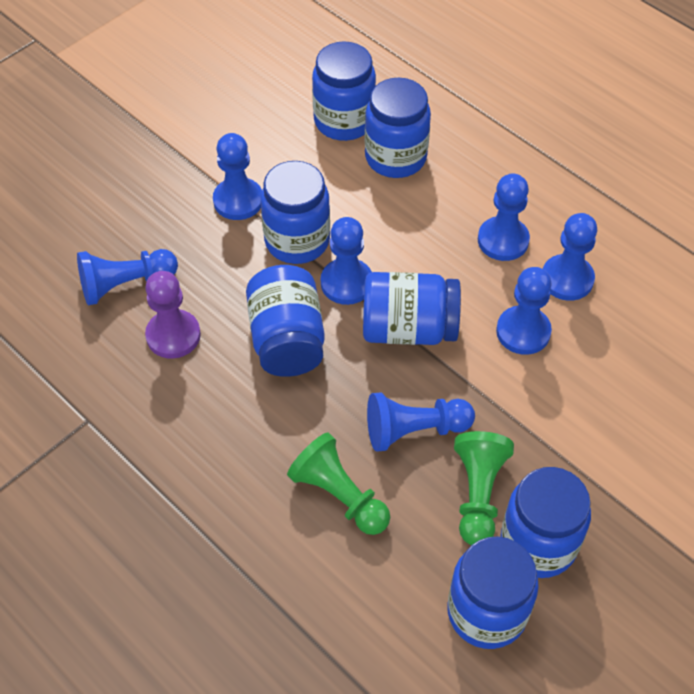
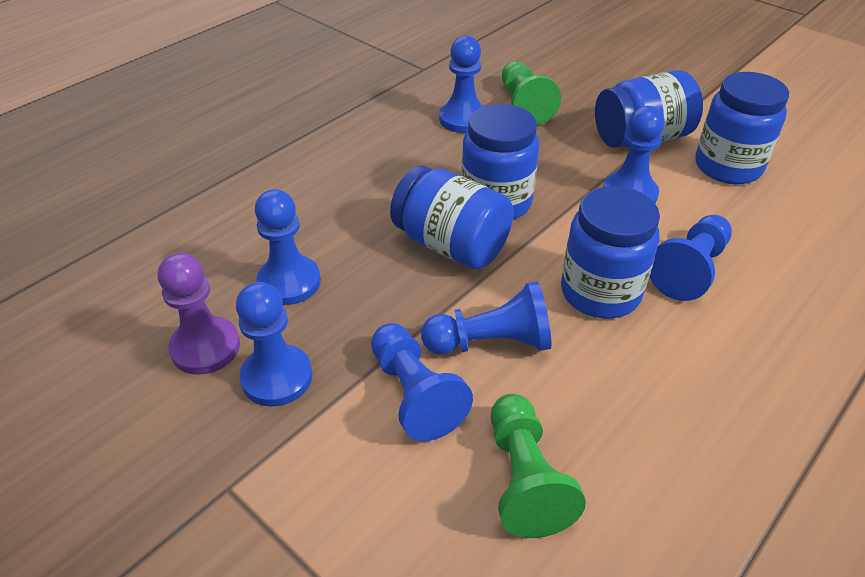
blue jar: [246,265,325,377] [261,161,330,264] [312,41,376,141] [363,272,461,345] [365,78,431,178] [447,537,539,649] [500,467,591,578] = 7 -> [390,165,514,269] [461,104,539,220] [561,186,660,319] [595,70,703,148] [695,72,789,184] = 5

